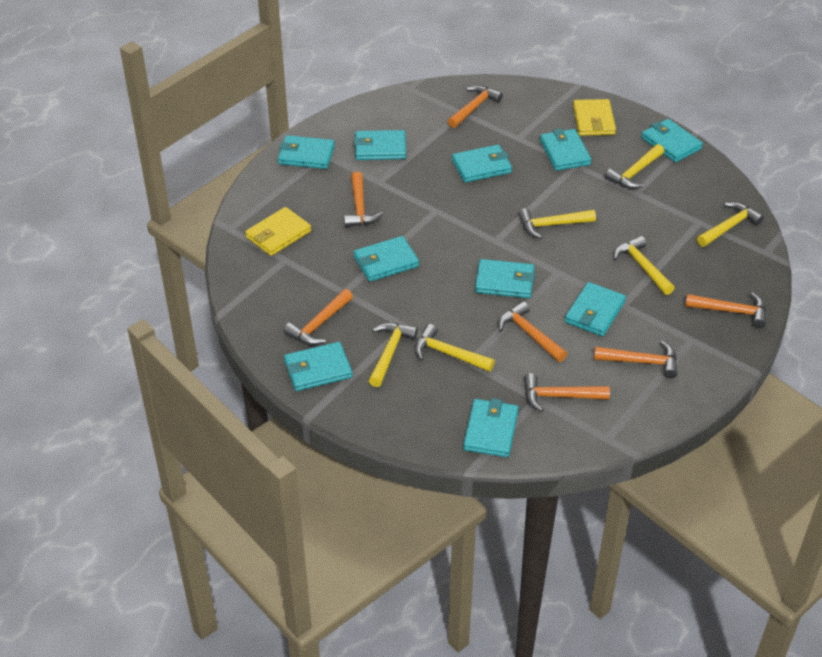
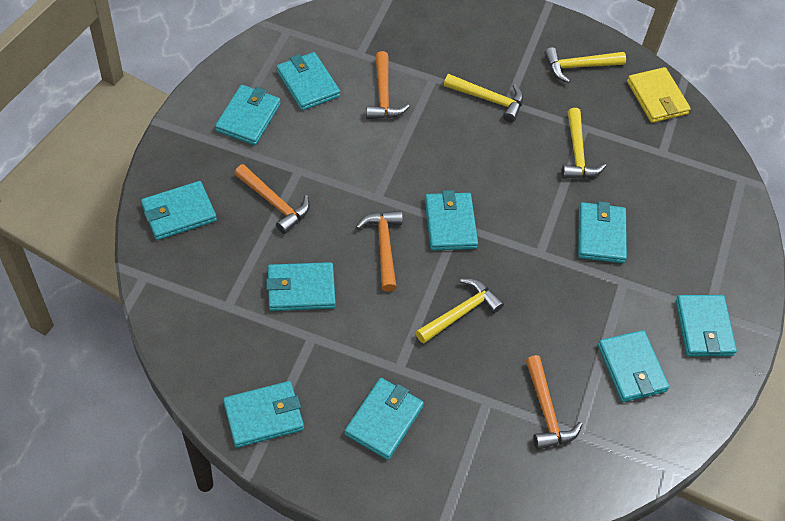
orange hammer: [283,289,353,345] [344,172,383,227] [448,85,503,128] [498,301,567,362] [524,373,610,412] [594,341,677,378] [685,292,766,328] = 7 -> [234,164,310,234] [356,211,403,292] [366,51,410,119] [526,355,583,450] = 4
yellow hammer: [369,323,418,387] [414,324,495,372] [518,208,596,239] [605,144,664,189] [613,236,675,295] [697,202,764,247] = 6 -> [416,279,504,344] [444,74,523,122] [544,47,626,83] [561,108,606,179] = 4
yellow wallet: [245,207,311,256] [573,99,616,136] = 2 -> [627,67,691,123] = 1

